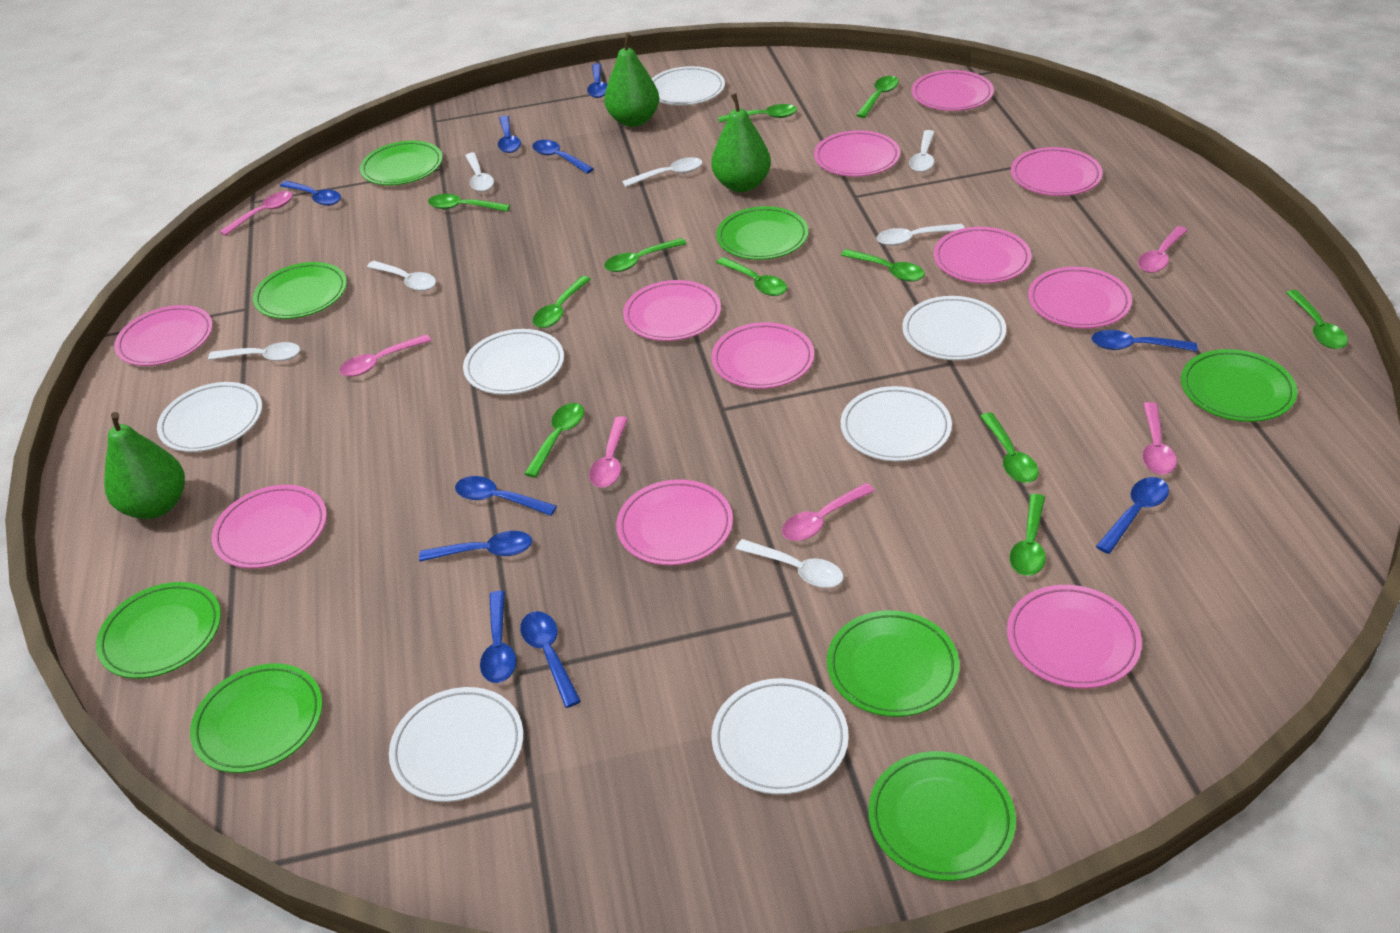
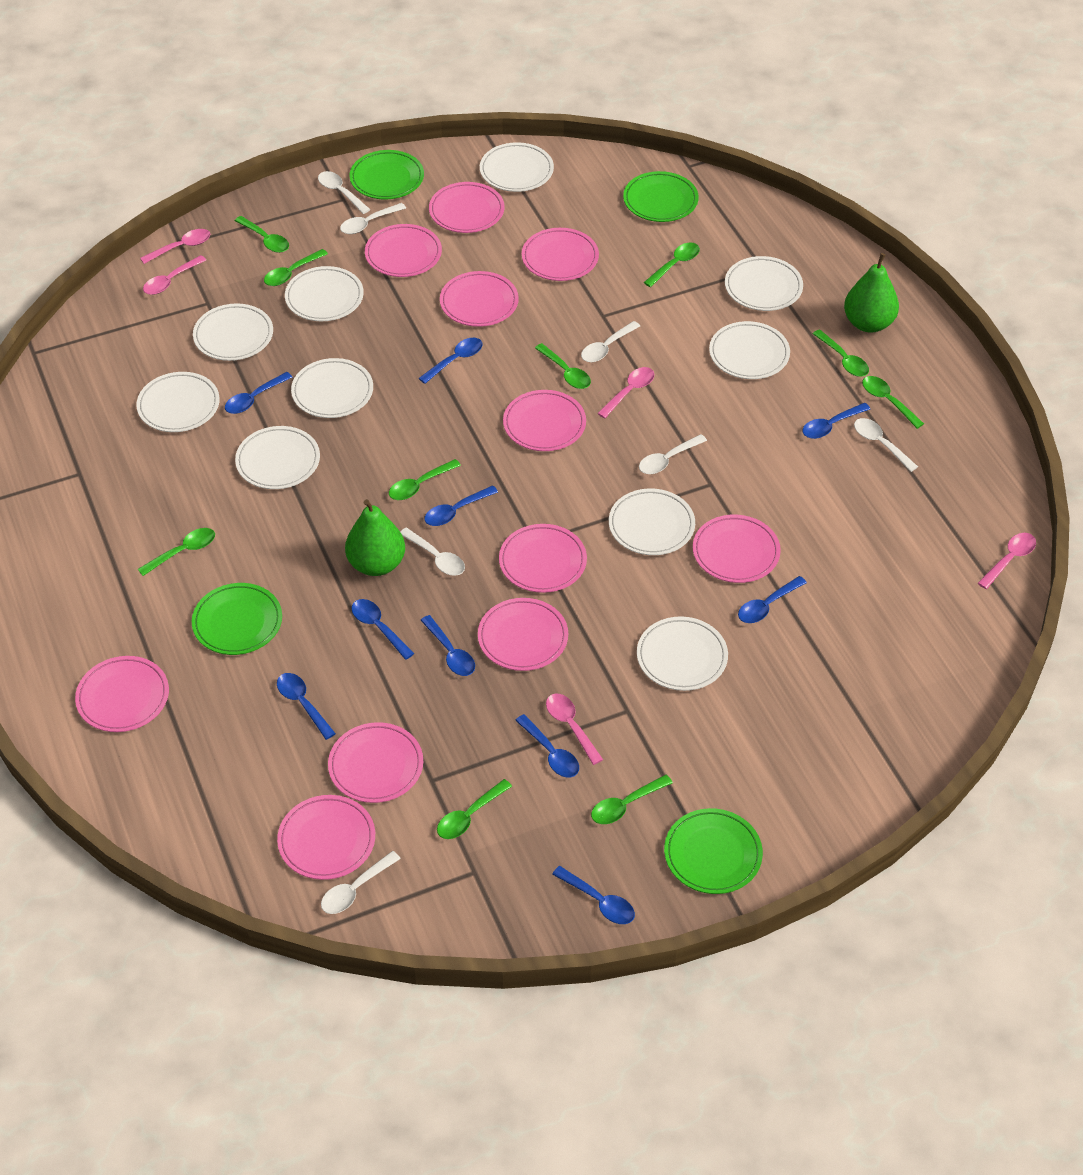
green pear: [104,412,185,519] [604,33,659,127] [711,93,771,192] = 3 -> [345,499,405,576] [844,253,899,333] = 2
green plate: [96,582,221,679] [190,663,323,773] [253,262,347,319] [360,141,443,185] [716,206,808,260] [827,610,959,717] [868,751,1016,881] [1181,349,1297,422] = 8 -> [192,583,282,655] [349,150,424,199] [623,171,699,222] [664,808,763,894] = 4
green spoon: [428,194,510,212] [524,403,584,478] [533,276,591,328] [604,238,687,272] [716,257,787,296] [718,104,797,123] [841,249,925,282] [856,76,899,118] [980,413,1039,483] [1010,494,1046,576] [1286,290,1348,349] = 11 -> [138,528,215,576] [235,216,289,253] [264,249,328,286] [389,459,461,500] [437,779,512,839] [535,343,591,389] [591,775,673,824] [644,242,700,287] [813,329,869,377] [862,376,924,429] = 10
pink spoon: [220,191,293,236] [339,334,431,377] [589,416,628,488] [782,483,875,541] [1138,226,1188,273] [1142,402,1177,475] = 6 -> [140,229,210,264] [143,255,206,295] [546,693,603,765] [597,367,654,418] [978,533,1036,589] = 5
white plate: [157,382,262,452] [389,687,523,802] [463,329,564,395] [652,66,725,106] [712,678,849,795] [841,386,952,461] [902,296,1006,360] = 7 -> [136,372,220,432] [193,303,273,361] [235,426,320,489] [285,266,364,321] [291,358,373,418] [480,142,554,192] [609,488,695,555] [637,616,728,691] [709,321,790,379] [725,256,803,311] = 10

